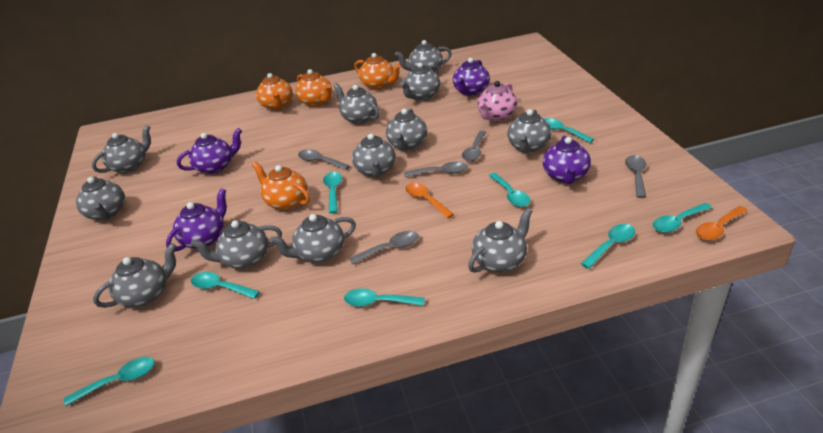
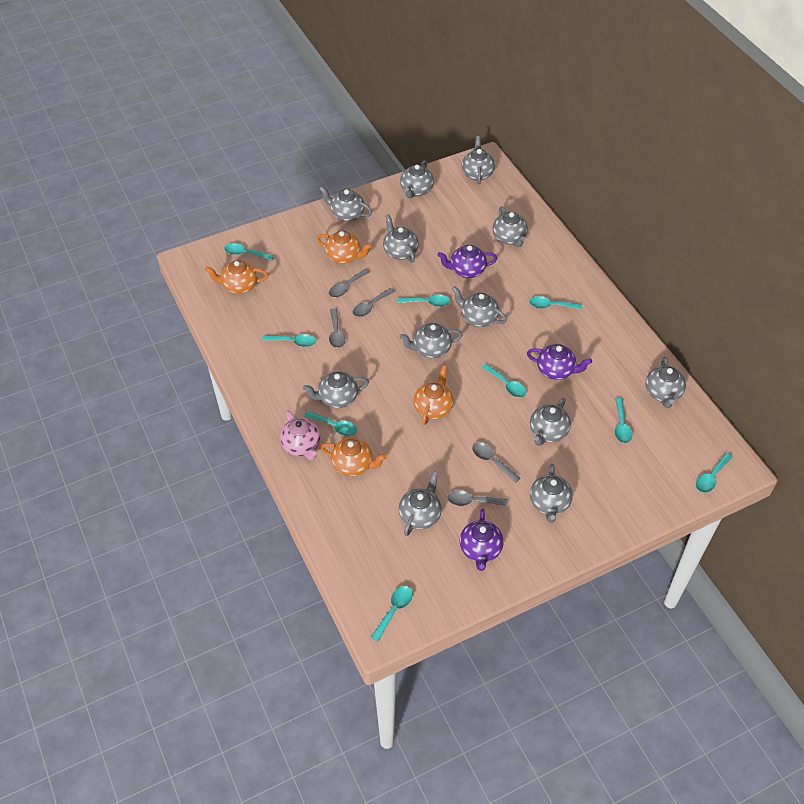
orange spoon: [405,183,454,219] [696,206,748,241] = 2 -> none = 0
purple teapot: [166,188,227,252] [177,128,242,174] [453,58,490,96] [543,135,591,184] = 4 -> [437,245,497,278] [460,509,504,571] [527,344,592,380] = 3
turquoise spoon: [64,357,155,406] [191,272,260,299] [323,172,342,213] [344,288,425,307] [489,173,530,207] [544,118,594,143] [581,224,635,269] [653,203,712,233] = 8 -> [224,243,274,260] [262,334,316,347] [304,411,357,436] [371,586,413,641] [397,295,450,307] [482,364,526,398] [529,296,582,310] [615,398,632,443] [696,453,732,493] = 9

